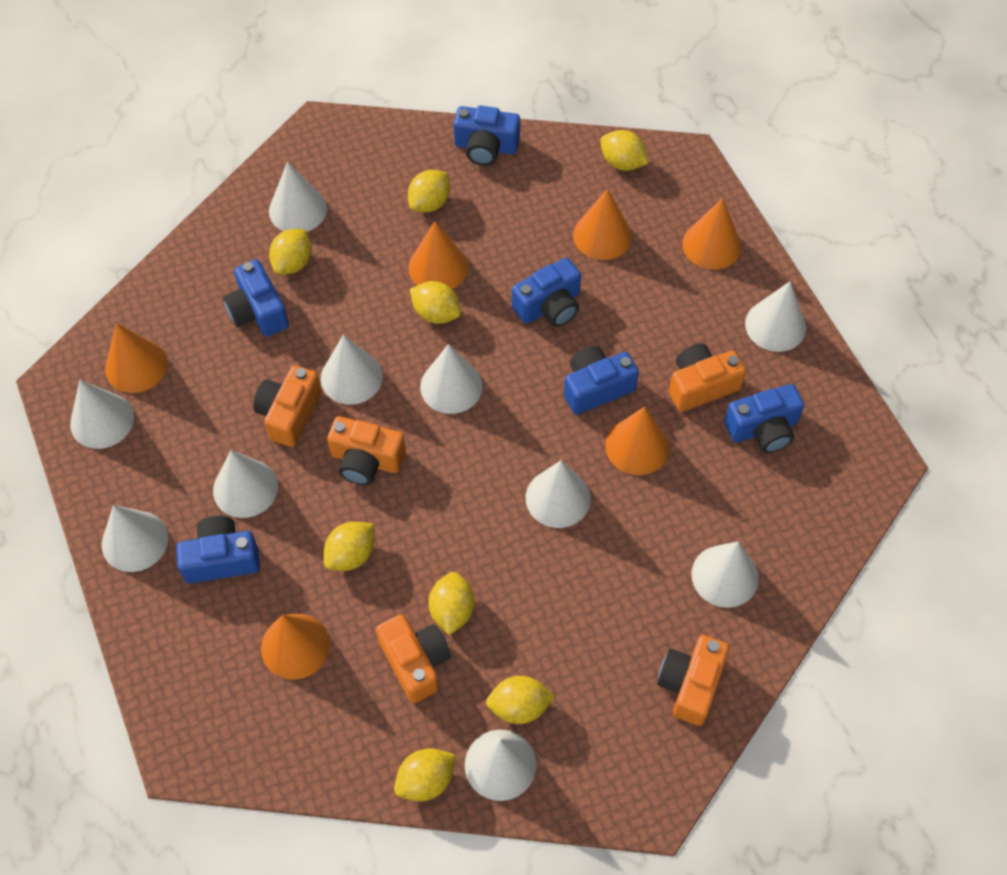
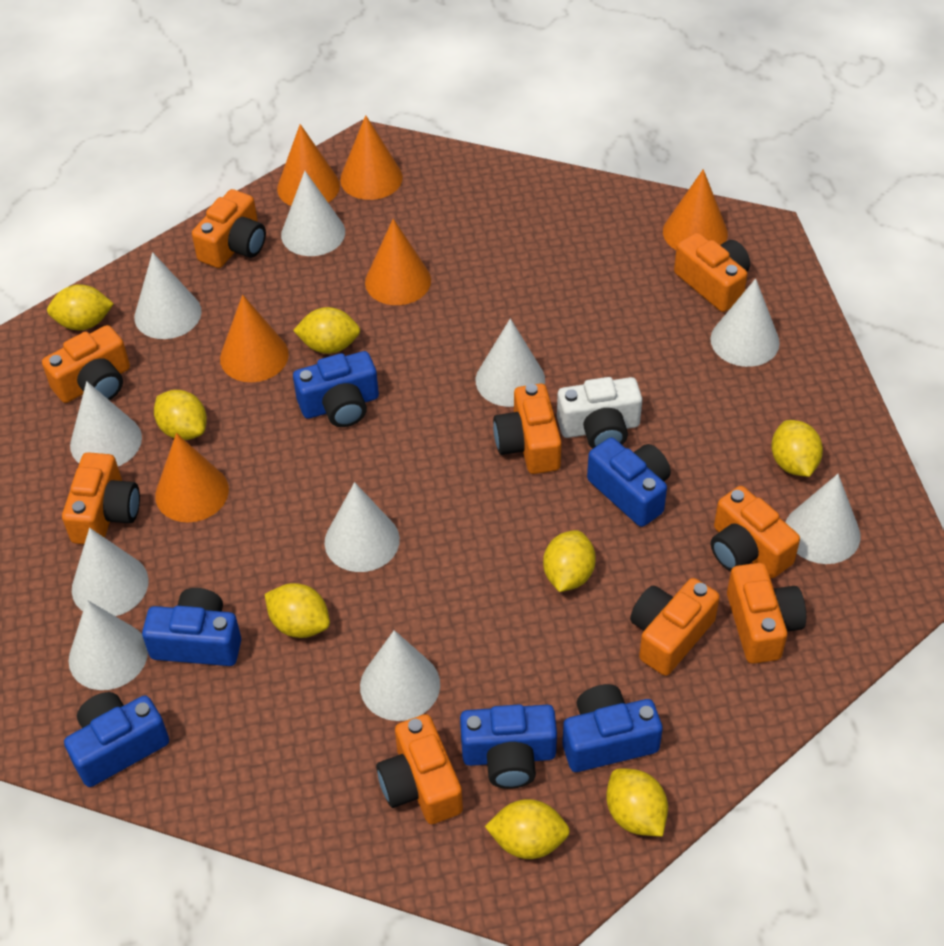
orange camera: [253,365,321,447] [327,416,406,485] [376,614,451,703] [657,635,730,726] [669,343,746,412] = 5 -> [42,325,130,403] [62,452,140,544] [192,189,266,268] [376,714,463,824] [493,384,562,474] [630,578,720,676] [674,232,750,312] [711,486,800,578] [727,563,806,664] = 9
white camera: none = 0 -> [557,377,642,449] = 1

